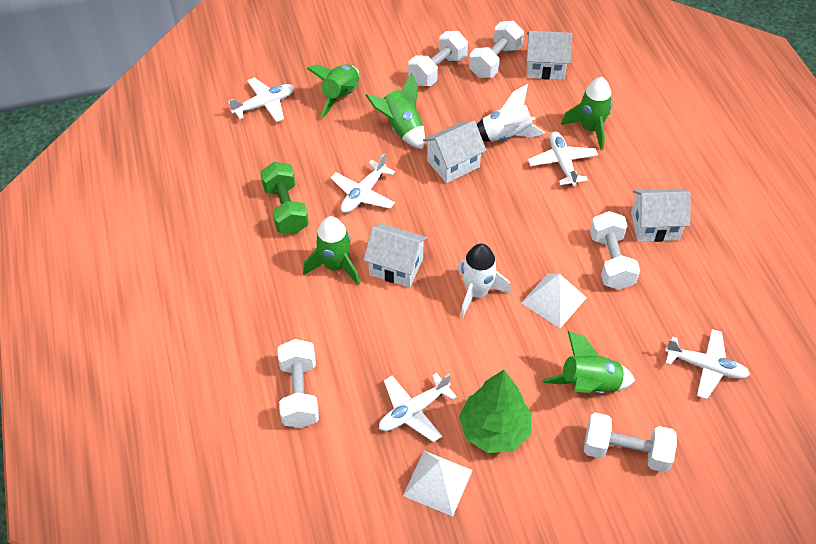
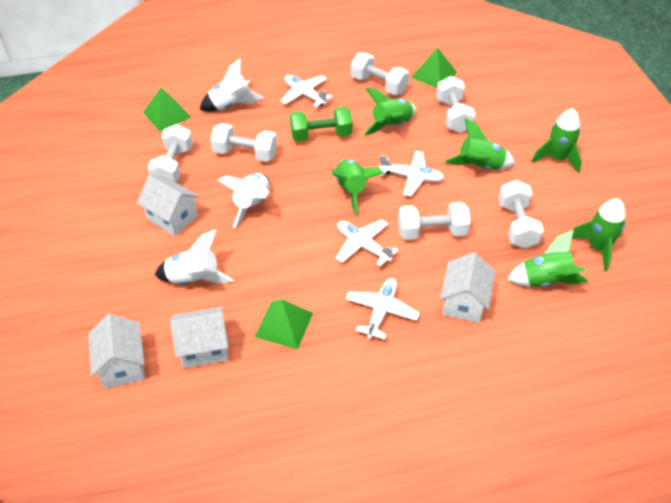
green pyramid: none = 0 -> [143,88,192,132] [254,299,313,350] [411,47,457,88] = 3
green rocket: [303,216,360,285] [307,64,359,118] [365,72,425,149] [543,331,635,394] [561,77,613,150] = 5 -> [331,159,384,215] [363,88,417,135] [445,118,515,170] [507,230,588,287] [531,108,582,174] [572,198,626,272] = 6
green tree: [459,370,531,453] = 1 -> none = 0
white dumbbell: [278,339,319,428] [408,31,468,86] [469,21,524,78] [584,412,677,472] [590,211,640,290] = 5 -> [148,124,193,182] [211,123,277,162] [351,53,409,95] [398,202,471,240] [436,76,476,133] [498,180,544,249] = 6
white plane: [228,77,294,122] [331,154,395,213] [379,373,457,442] [528,132,598,186] [665,329,750,399] = 5 -> [280,75,333,107] [336,219,399,266] [346,278,419,340] [379,151,444,196] = 4
white pyramid: [403,451,473,516] [521,273,587,328] = 2 -> none = 0
white rocket: [458,243,511,318] [477,84,546,142] = 2 -> [155,229,234,284] [200,58,264,112] [217,173,270,228] = 3

